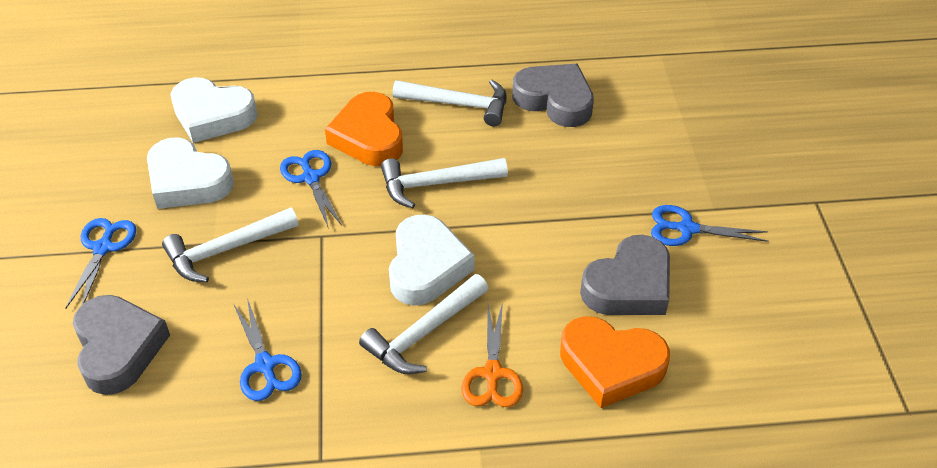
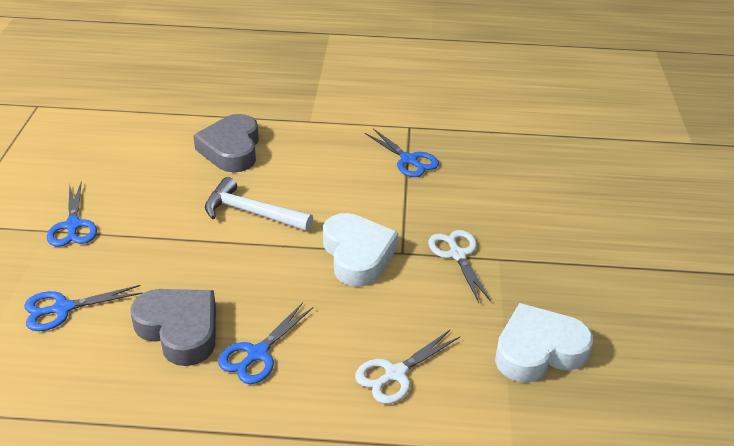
grey heart: [73,295,170,395] [512,64,594,127] [580,235,670,315] = 3 -> [130,289,216,366] [193,114,259,172] = 2
orange heart: [325,92,403,166] [560,316,670,408] = 2 -> none = 0
orange scissors: [461,302,523,407] = 1 -> none = 0
white hammer: [162,207,298,282] [359,274,488,374] [381,158,508,208] [393,80,506,126] = 4 -> [205,177,313,231] = 1
white heart: [147,137,234,209] [171,77,258,143] [389,214,474,306] = 3 -> [323,213,398,286] [495,303,593,383] = 2
white scissors: none = 0 -> [355,330,460,404] [428,230,492,303] = 2

